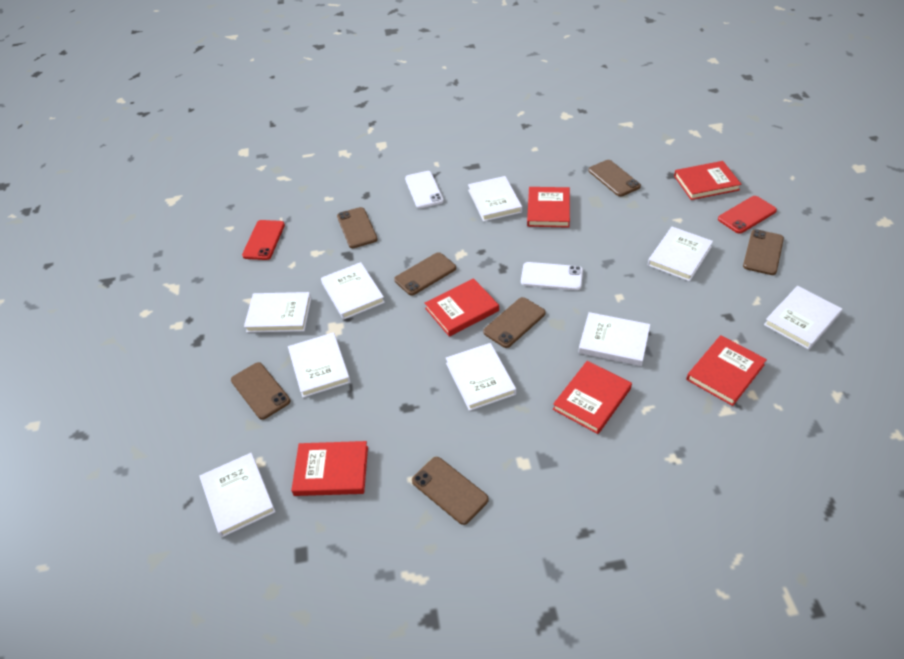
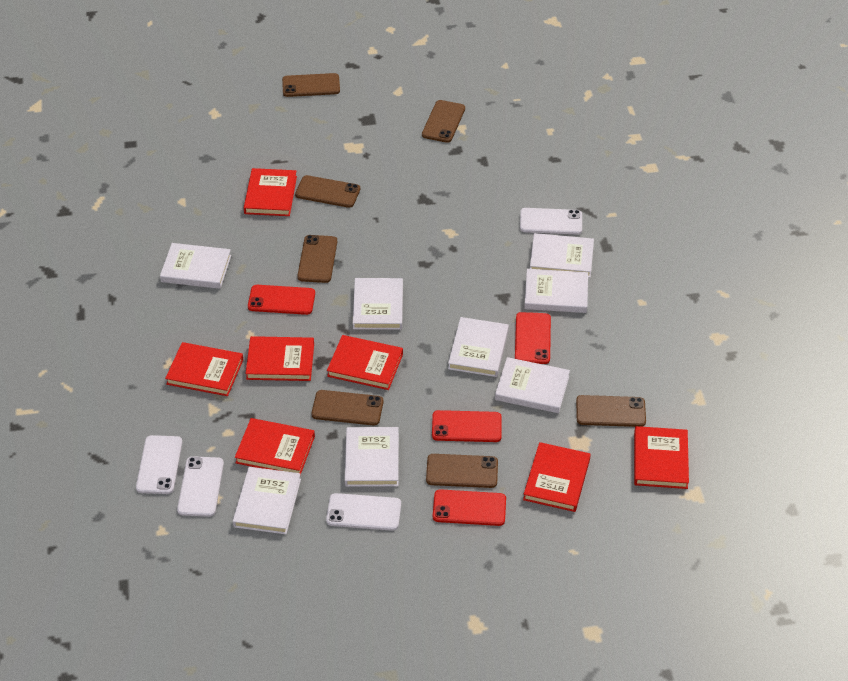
red book: [291,441,368,496] [425,278,499,337] [527,187,570,228] [553,361,632,434] [674,161,742,200] [686,335,767,406] = 6 -> [165,342,243,396] [235,418,315,475] [244,168,297,216] [245,336,314,381] [327,335,403,390] [523,442,591,512] [634,426,689,489] = 7
red phone: [242,220,285,260] [718,196,777,234] = 2 -> [248,285,315,315] [432,410,502,442] [433,489,506,526] [515,312,551,364] = 4
white book: [200,453,276,537] [244,292,311,333] [288,333,351,398] [321,262,385,320] [446,343,516,411] [468,176,522,222] [578,312,650,366] [648,227,713,281] [764,286,842,350] = 9 -> [160,243,231,289] [233,467,301,534] [345,427,399,487] [353,278,403,330] [448,317,509,377] [495,357,570,413] [524,269,588,313] [530,233,594,278] = 8
white phone: [405,171,444,208] [521,262,583,290] = 2 -> [136,435,182,494] [177,456,224,517] [326,493,401,531] [520,208,582,234] = 4

